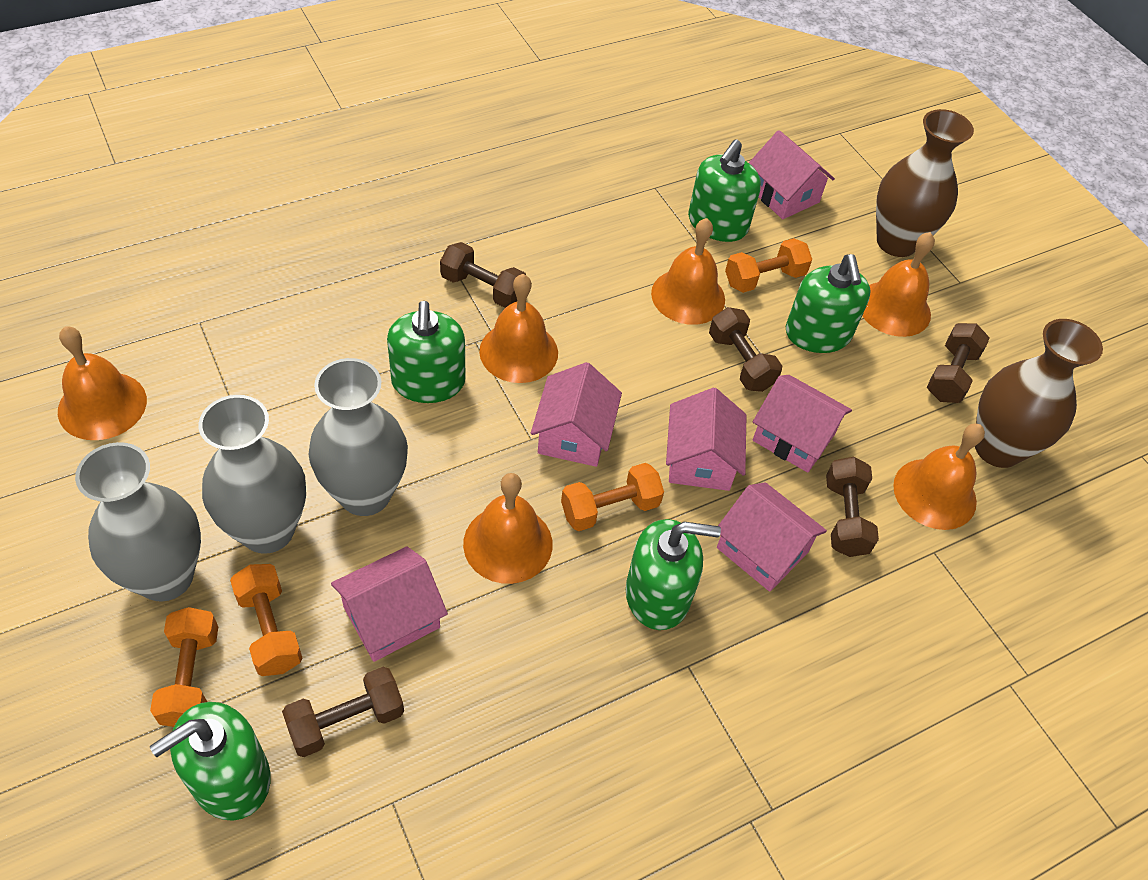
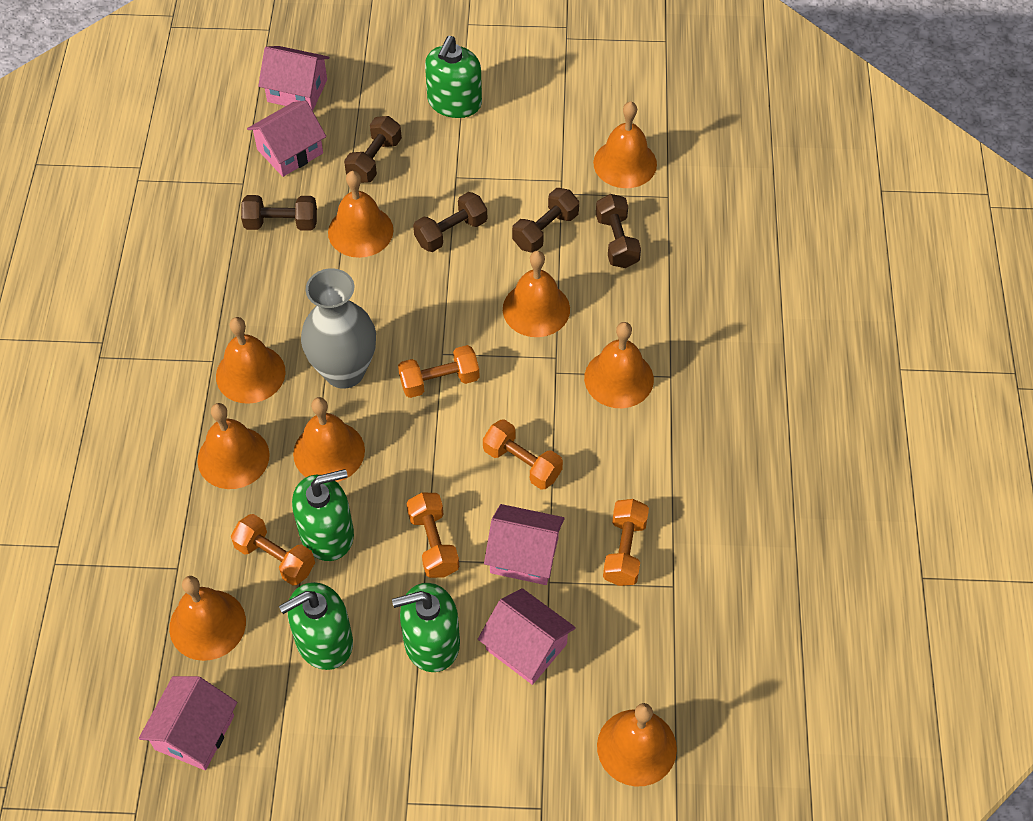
brown vase: [876,109,974,257] [975,319,1103,468] = 2 -> none = 0
green soap dispenser: [150,702,271,821] [387,301,465,403] [626,519,721,630] [688,139,761,242] [786,254,871,353] = 5 -> [279,582,353,670] [292,469,354,561] [392,583,460,672] [425,36,482,118] = 4
grey vase: [75,442,201,602] [199,395,306,554] [309,358,408,516] = 3 -> [301,268,376,389] = 1
orange bell: [58,326,147,440] [463,473,553,584] [479,274,558,383] [651,218,725,325] [862,232,935,337] [893,423,985,530] = 6 -> [169,576,246,661] [197,403,270,489] [216,317,286,404] [293,397,365,482] [328,171,393,258] [503,251,570,337] [584,322,654,408] [593,101,657,188] [597,703,677,786] = 9
orange dumbbell: [150,607,218,727] [230,564,303,676] [561,463,664,531] [725,238,812,293] = 4 -> [231,514,315,585] [398,345,480,398] [406,493,459,578] [483,419,563,490] [603,499,649,586] = 5
pink house: [331,547,448,662] [531,362,622,467] [666,388,747,491] [717,482,827,592] [749,130,835,219] [753,375,852,472] = 6 -> [139,676,237,770] [247,100,326,177] [258,46,329,111] [478,588,576,685] [484,504,564,585] = 5

